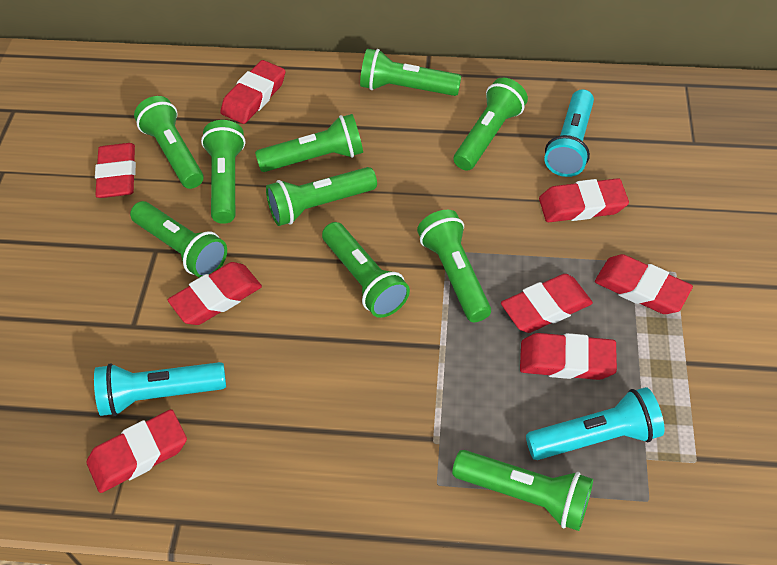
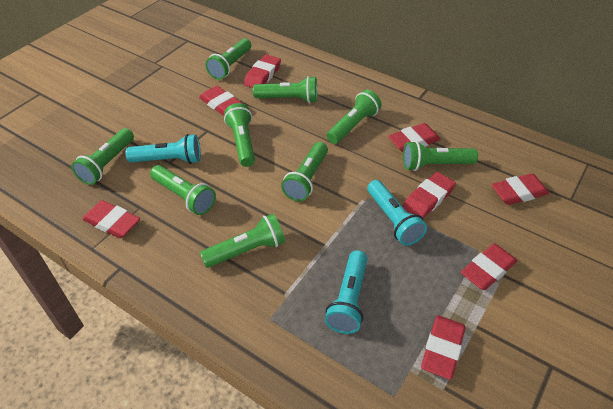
green flashlight: [130,201,227,278] [134,96,204,189] [201,120,245,224] [255,114,363,172] [266,167,377,226] [322,222,410,318] [360,49,461,96] [417,210,491,322] [452,450,593,531] [454,78,528,171] = 10 -> [71,128,134,185] [150,165,216,215] [200,214,285,268] [205,38,251,80] [224,103,255,167] [253,76,317,103] [281,142,328,201] [327,90,382,144] [403,141,478,171] = 9

